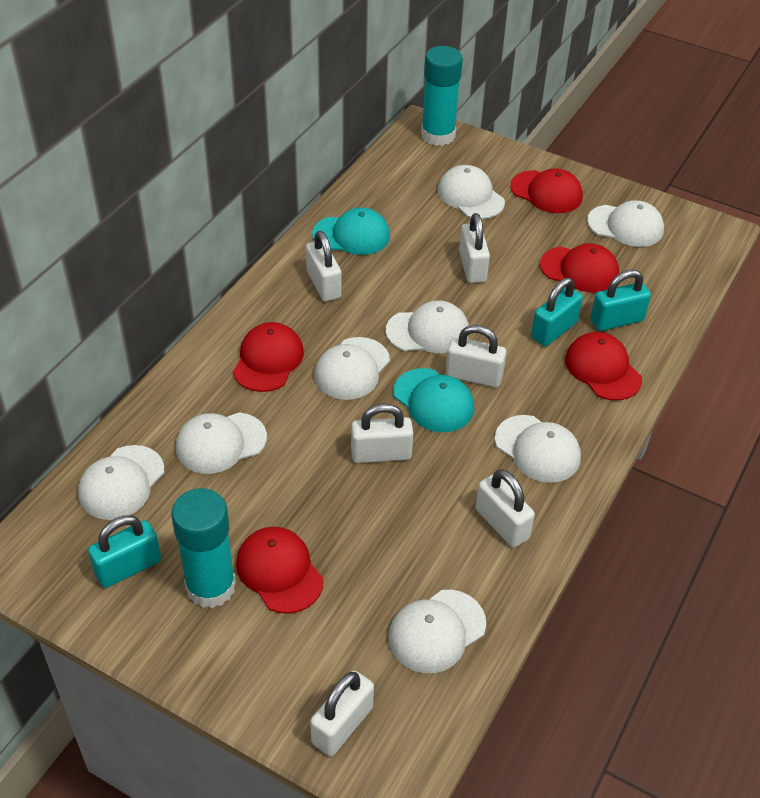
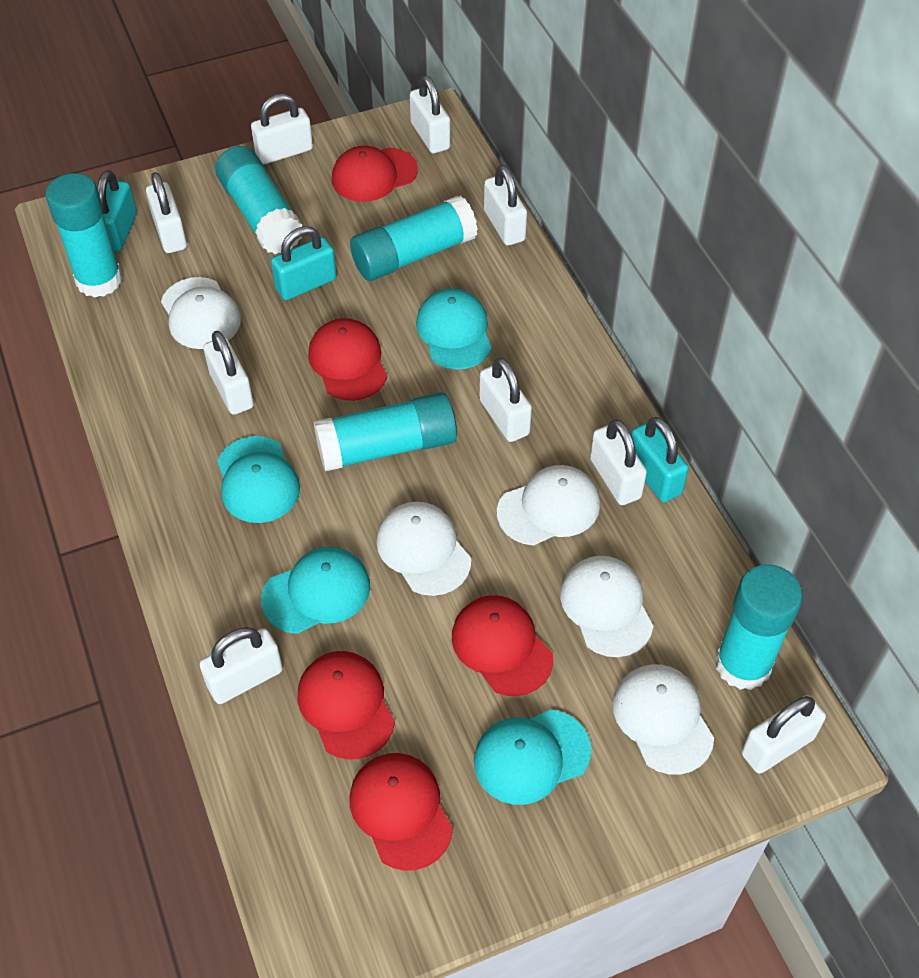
turquoise cap: [312,208,390,255] [393,368,474,432] = 2 -> [217,436,300,523] [261,547,370,634] [416,288,492,369] [474,709,591,805] = 4
turquoise glue stick: [171,488,236,608] [421,46,463,146] = 2 -> [46,173,122,298] [215,146,302,254] [313,392,457,471] [350,195,478,281] [715,564,803,690] = 5
white cap: [78,445,164,520] [176,412,267,474] [314,337,390,400] [386,300,469,353] [389,590,486,673] [438,165,505,219] [495,415,581,483] [587,200,664,247] = 8 -> [161,277,241,349] [376,502,471,596] [497,465,600,546] [560,556,653,657] [613,664,714,775] = 5
white padlock: [306,231,341,302] [310,671,374,756] [351,403,413,463] [446,325,506,387] [459,213,490,283] [475,469,535,547] = 6 -> [146,172,187,253] [199,627,283,704] [204,331,254,415] [251,94,313,164] [410,76,450,153] [479,358,532,442] [484,165,527,246] [590,419,647,505] [742,695,826,774] = 9

